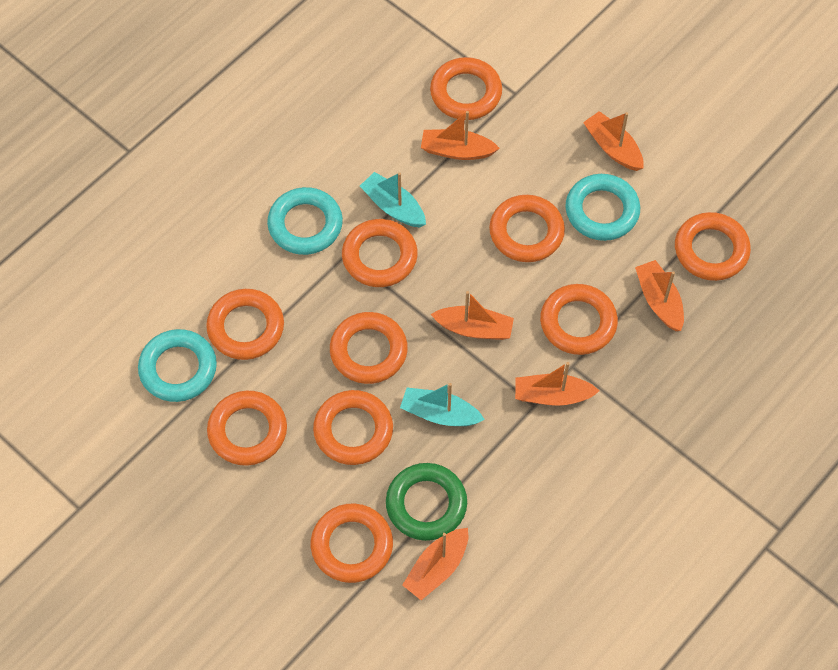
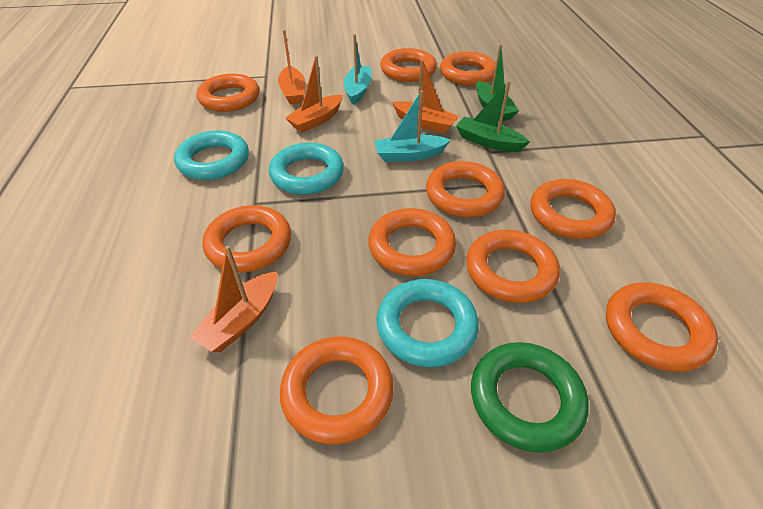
green boat: none = 0 -> [456,81,529,152] [476,44,519,121] = 2
orange boat: [402,528,468,600] [421,111,500,160] [431,291,514,340] [515,362,600,406] [583,111,644,171] [635,260,684,331] = 6 -> [189,245,277,352] [278,30,305,104] [285,56,343,133] [392,59,459,133] = 4

